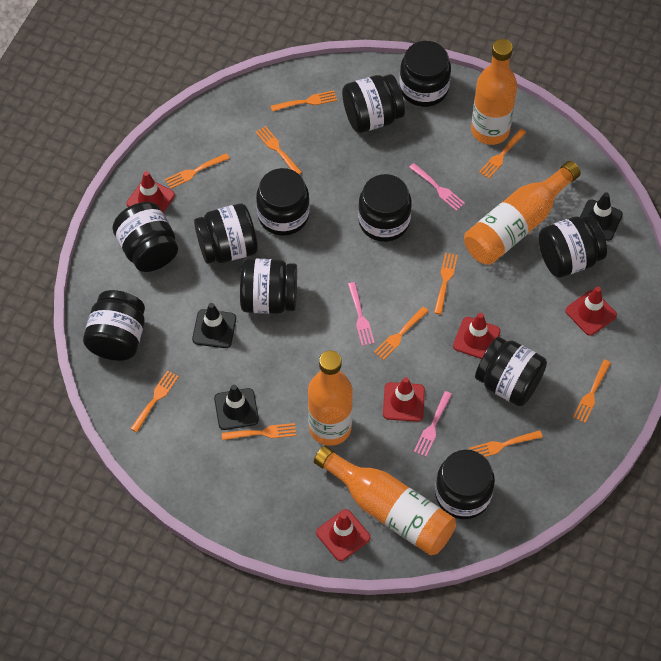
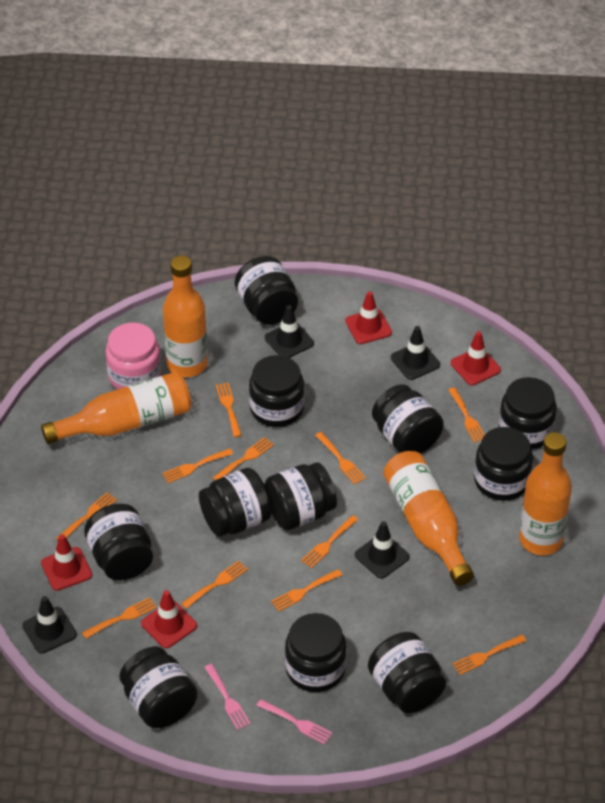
black traffic cone: [192,303,236,348] [214,385,259,430] [580,192,623,241] = 3 -> [22,596,77,654] [265,305,314,358] [355,521,410,579] [391,326,440,380] = 4
orange fork: [130,370,179,432] [165,153,230,189] [222,423,296,440] [255,126,302,175] [271,90,337,112] [374,307,429,360] [434,253,458,314] [469,430,543,457] [479,129,526,179] [573,359,611,423] = 10 -> [56,492,117,540] [82,597,157,639] [162,449,233,483] [181,561,248,609] [213,437,274,480] [216,383,242,437] [271,569,342,612] [301,515,358,568] [315,432,366,484] [448,387,484,443] [452,635,526,675] = 11
pink fork: [348,282,375,346] [409,163,465,211] [414,391,452,457] = 3 -> [204,664,251,730] [256,699,332,744] = 2
pink jar: none = 0 -> [105,323,161,389] = 1
red traffic cone: [127,171,175,212] [316,509,370,561] [383,377,425,422] [453,313,500,359] [565,287,617,336] = 5 -> [41,534,92,591] [141,590,197,648] [345,291,392,344] [451,331,501,385] = 4

